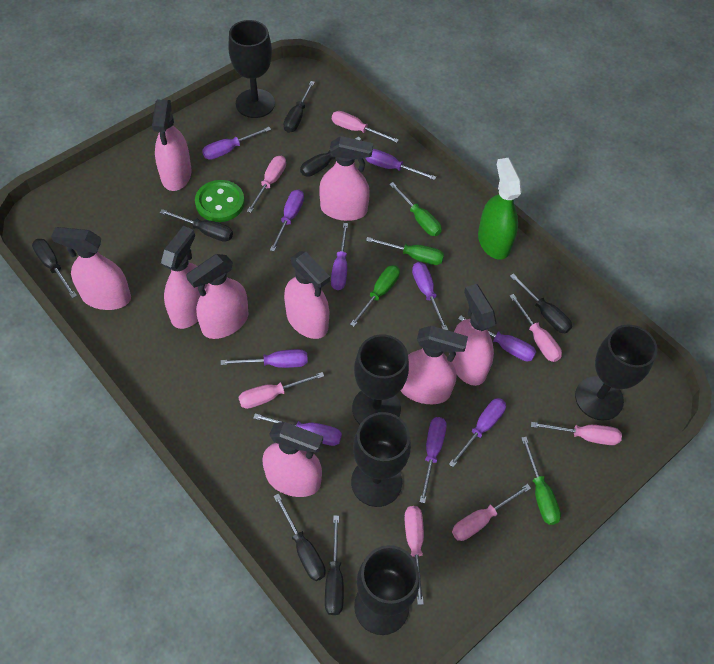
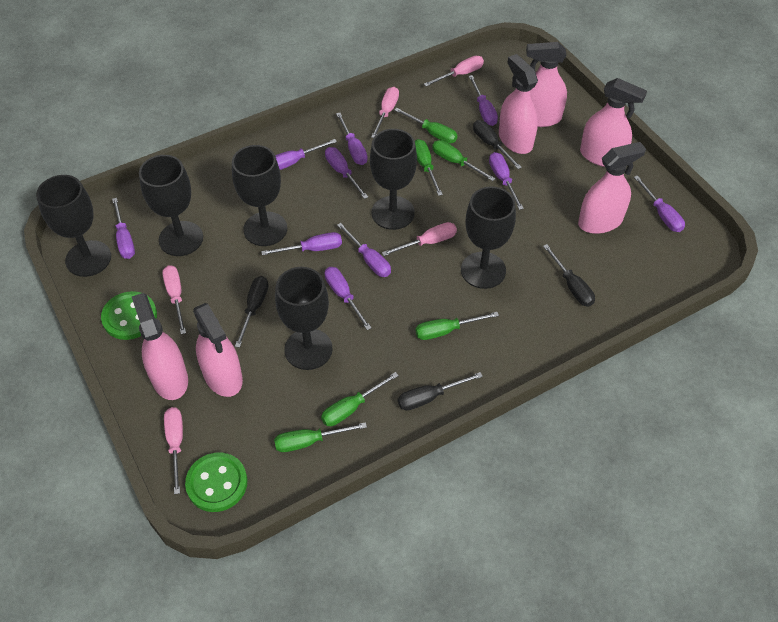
black goblet: [228,20,275,118] [351,412,411,507] [352,334,409,424] [354,545,420,635] [575,325,658,420] = 5 -> [36,175,111,277] [139,155,203,256] [232,145,287,246] [275,267,333,370] [370,129,417,230] [461,186,516,289] = 6
black screwdriver: [32,239,77,298] [160,209,233,242] [274,493,326,581] [283,81,315,133] [300,137,361,177] [325,516,344,615] [510,274,572,333] = 7 -> [235,276,268,348] [398,372,483,411] [473,120,522,169] [543,244,595,307] = 4
green button: [195,180,245,222] = 1 -> [101,291,157,340] [185,452,248,512] = 2
green screwdriver: [350,265,400,327] [366,237,444,265] [389,182,442,236] [521,437,561,525] = 4 -> [274,422,367,452] [321,372,399,426] [394,108,457,144] [415,139,443,196] [415,312,499,340] [432,140,495,181] = 6
green spray bottle: [478,158,522,260] = 1 -> none = 0
pink screwdriver: [238,372,324,409] [247,155,286,213] [332,111,399,143] [404,506,424,605] [452,484,531,541] [510,294,562,362] [531,422,622,445] = 7 -> [162,265,186,334] [164,407,183,494] [371,87,399,138] [382,222,457,256] [424,56,484,86] = 5
pink spray bottle: [51,227,131,310] [152,100,192,191] [161,226,207,329] [186,254,249,339] [262,422,323,497] [284,251,330,339] [319,136,373,221] [401,326,468,404] [452,284,496,386] = 9 -> [132,293,188,400] [193,303,243,397] [499,54,538,154] [526,42,567,127] [578,142,646,234] [580,78,647,167] = 6

